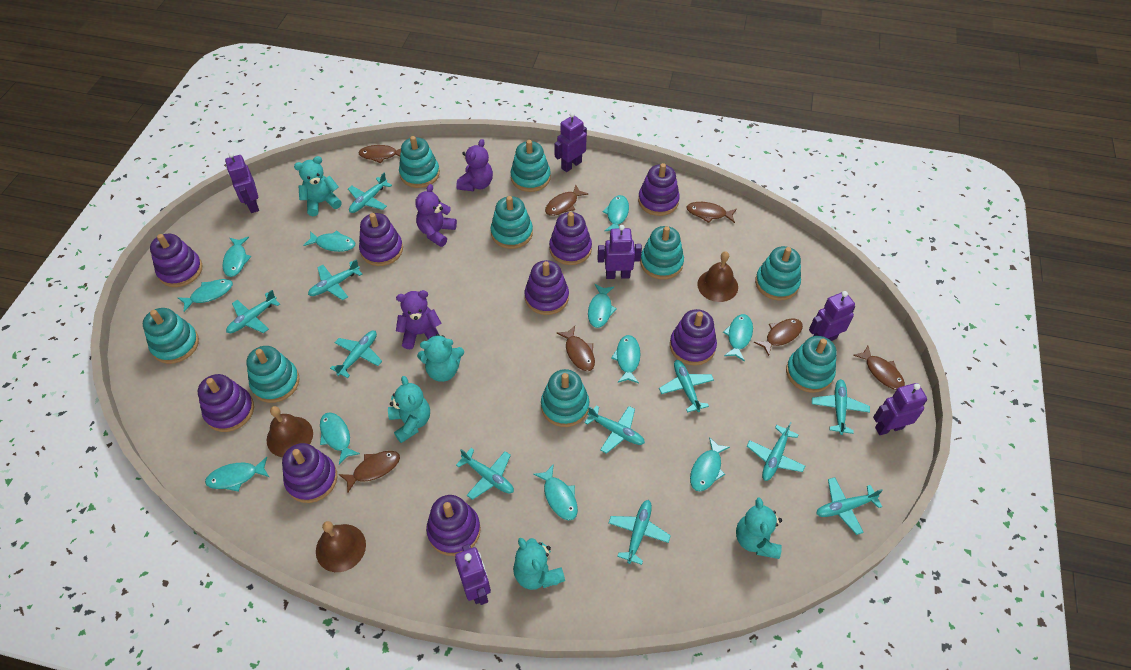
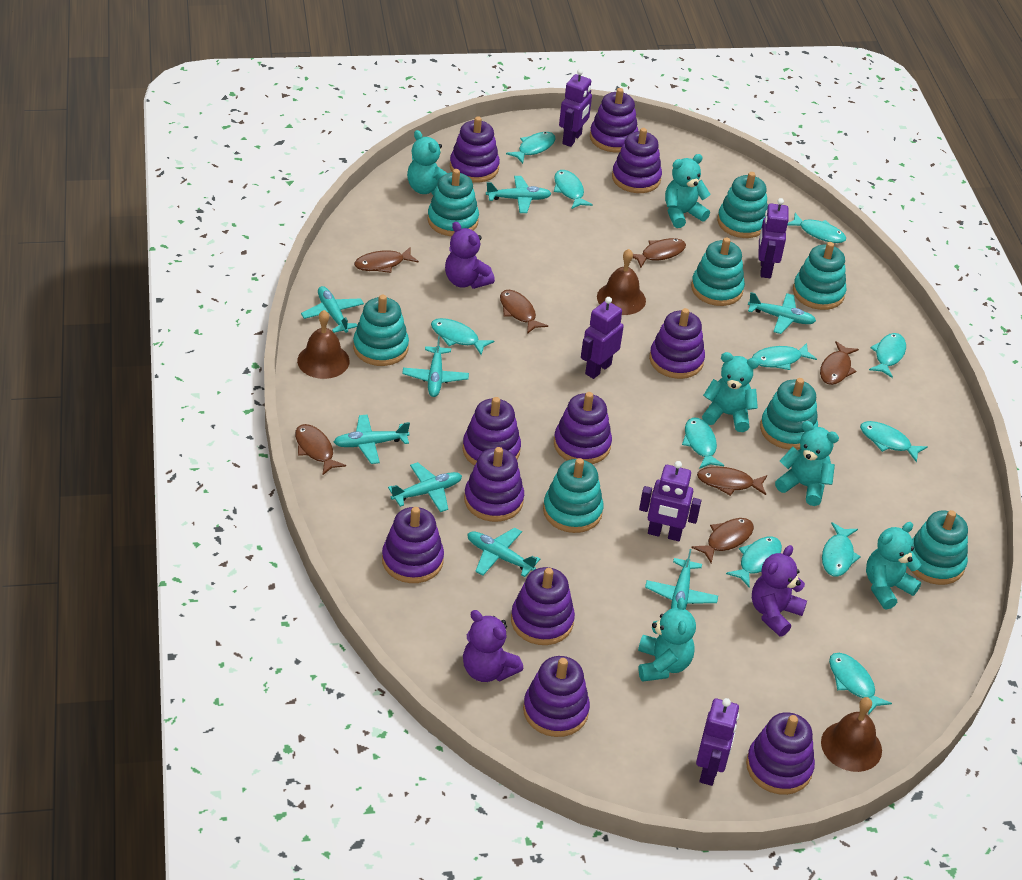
purple robot: [225,152,259,213] [455,544,491,605] [554,112,587,172] [598,225,642,279] [809,291,855,341] [873,383,927,435] = 6 -> [559,69,592,147] [581,297,624,379] [639,461,701,541] [696,698,739,786] [759,198,789,278] = 5
purple stacking toy: [150,234,202,287] [198,374,254,432] [282,443,337,503] [359,213,403,266] [426,495,481,556] [525,260,569,315] [549,212,592,265] [638,163,680,216] [670,309,717,366] = 9 -> [382,507,444,583] [450,116,500,182] [462,397,521,466] [464,447,524,522] [511,567,575,645] [523,656,590,737] [554,392,612,464] [590,88,638,152] [612,128,662,193] [649,308,705,379] [746,712,815,795] = 11
turquoise plane: [226,290,280,333] [308,259,362,300] [330,331,382,378] [348,173,392,213] [456,448,514,500] [584,405,645,454] [609,500,671,565] [659,360,714,412] [747,422,805,481] [812,379,870,435] [816,477,883,535] = 11 -> [301,286,364,333] [334,414,410,464] [388,462,462,512] [402,336,469,397] [467,528,540,577] [486,176,552,213] [645,549,718,610] [748,292,816,334] = 8
turquoise stacking toy: [143,308,199,364] [246,346,300,403] [399,136,440,188] [491,196,533,249] [511,140,551,192] [541,369,589,427] [640,226,684,280] [755,246,801,301] [786,336,837,393] = 9 -> [353,295,409,366] [427,169,479,236] [543,458,603,533] [691,238,745,306] [717,172,768,238] [760,378,818,450] [793,242,846,310] [911,510,968,585] = 8
turquoise teddy bear: [294,156,342,216] [388,376,430,443] [417,334,464,382] [513,538,565,590] [736,497,782,559] = 5 -> [407,130,447,195] [638,598,696,682] [665,154,711,228] [702,352,759,432] [775,421,839,506] [866,522,922,610] = 6

